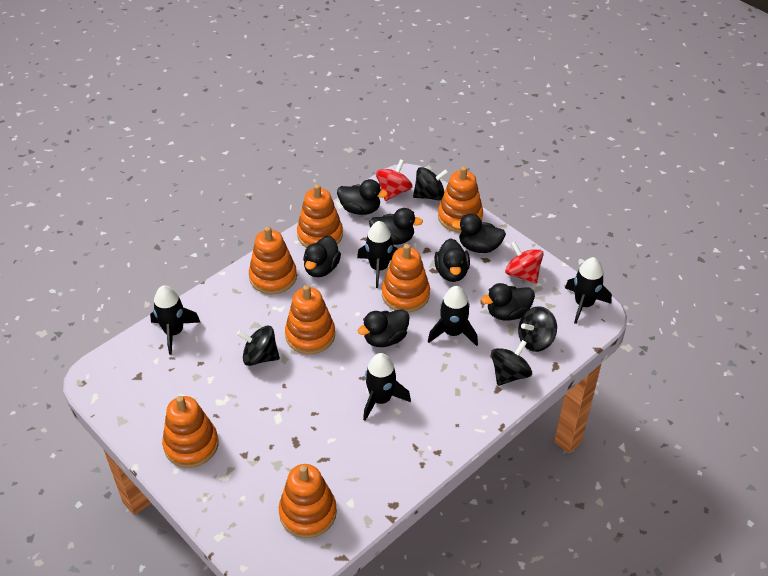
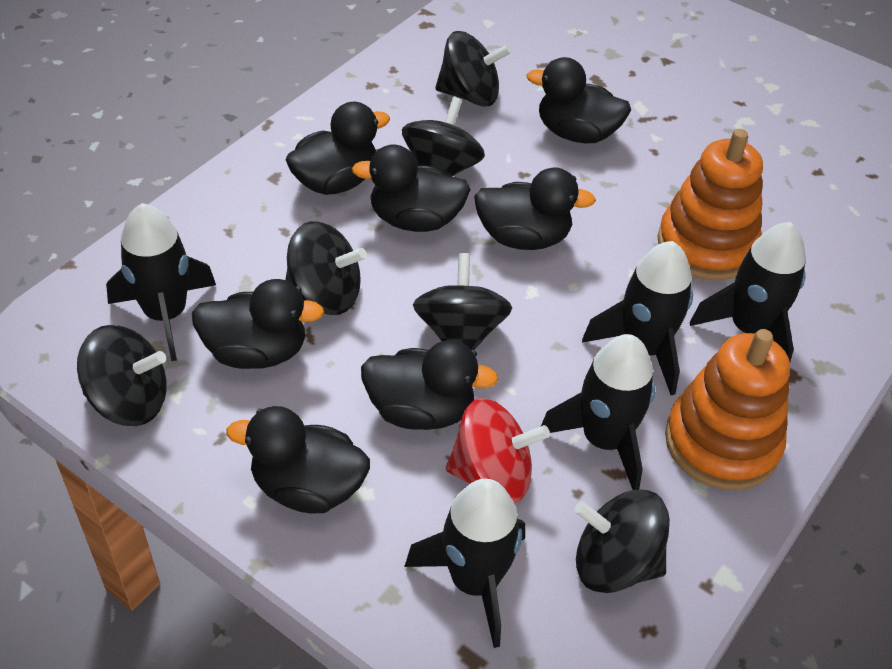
black spinning top: [237,326,280,366] [413,167,449,200] [491,340,532,386] [518,306,557,352] = 4 -> [77,325,167,426] [285,221,367,315] [402,97,485,177] [413,253,512,350] [435,31,511,107] [574,490,670,593] = 6
orange stacking toy: [162,396,219,468] [249,226,297,294] [279,464,337,538] [285,285,335,354] [297,184,343,248] [382,244,430,312] [438,166,483,233] = 7 -> [657,129,763,281] [665,329,790,490] = 2
red spinning top: [376,159,413,201] [505,241,544,284] = 2 -> [446,398,550,503] = 1

